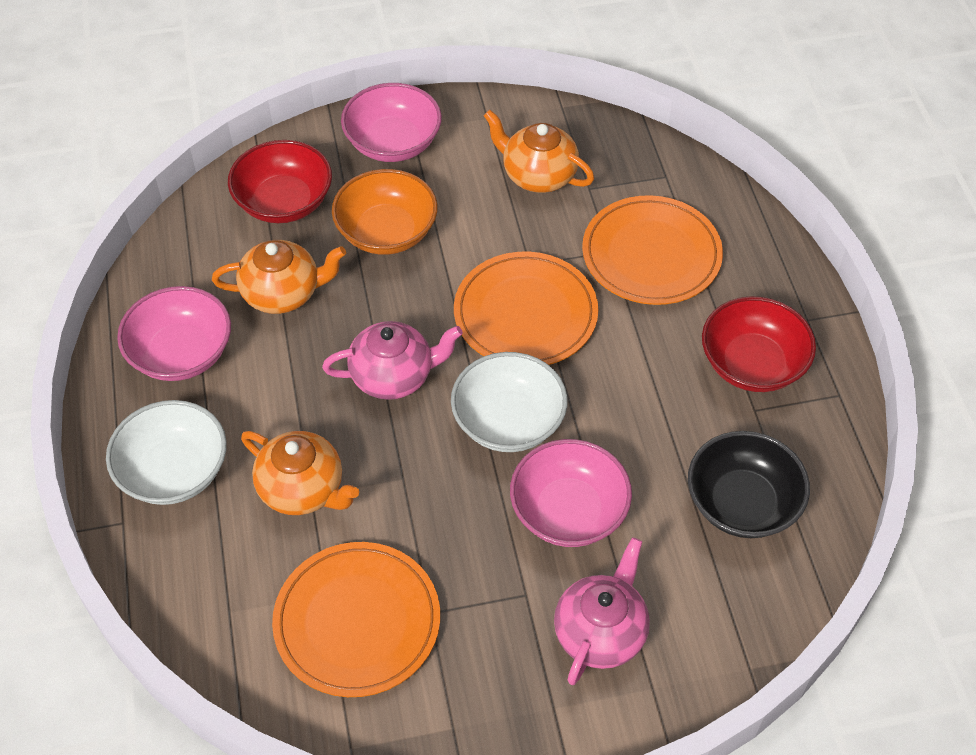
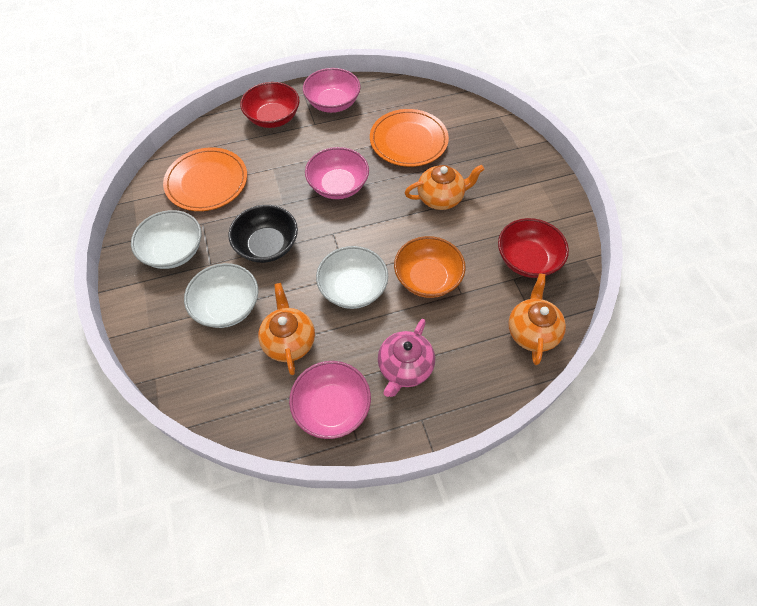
orange plate: [272,542,440,697] [454,252,599,365] [582,195,723,305] = 3 -> [163,147,247,211] [370,109,449,167] = 2
pink teapot: [322,321,463,400] [554,537,650,685] = 2 -> [378,319,435,397] = 1
white bowl: [106,400,227,505] [451,352,568,452] = 2 -> [131,210,201,269] [184,263,258,328] [316,246,388,309] = 3

